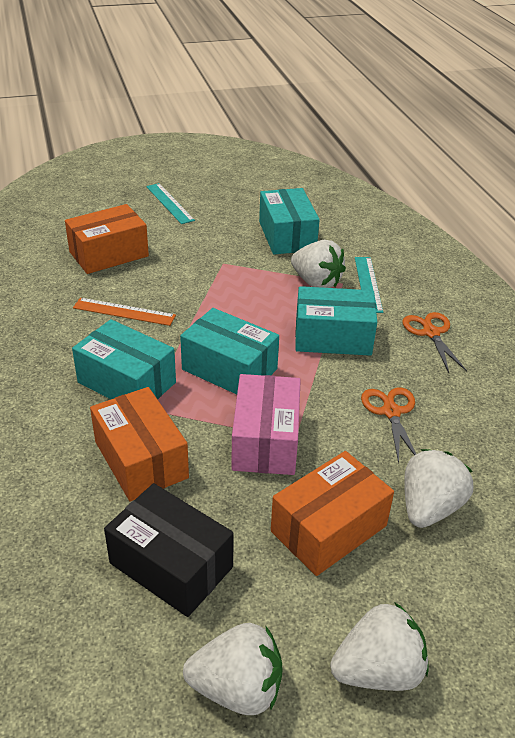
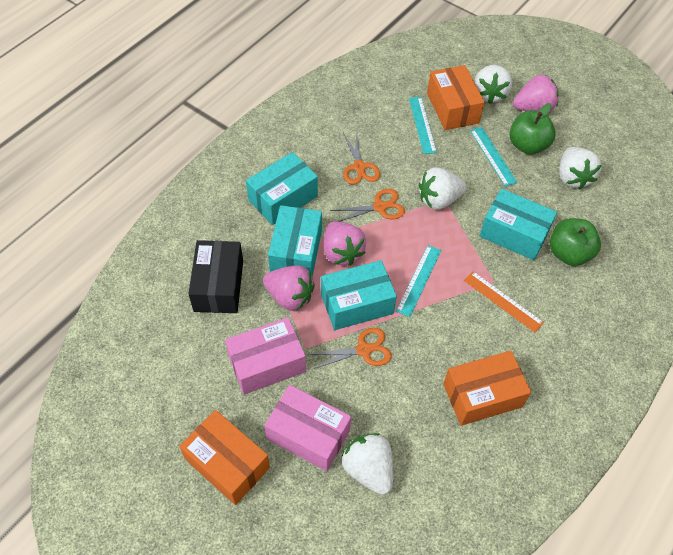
green apple: none = 0 -> [509,103,556,154] [550,218,601,266] = 2
orange scissors: [361,387,416,464] [403,312,467,373] = 2 -> [311,328,392,369] [331,189,405,222] [343,131,380,185] = 3
pink box: [231,374,301,475] = 1 -> [225,317,306,395] [264,385,351,471] = 2
pink strawberry: none = 0 -> [263,265,315,311] [324,221,366,266] [513,75,559,112] = 3
turquoise ruler: [146,183,195,224] [355,257,383,313] = 2 -> [396,245,441,317] [409,97,437,154] [470,127,517,187] = 3

